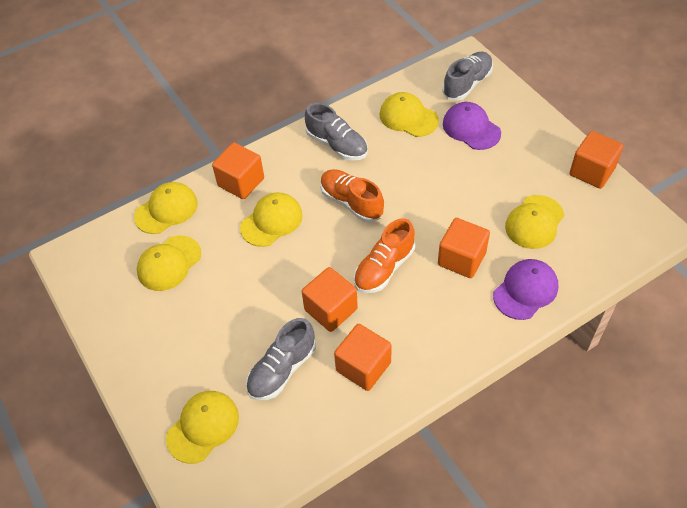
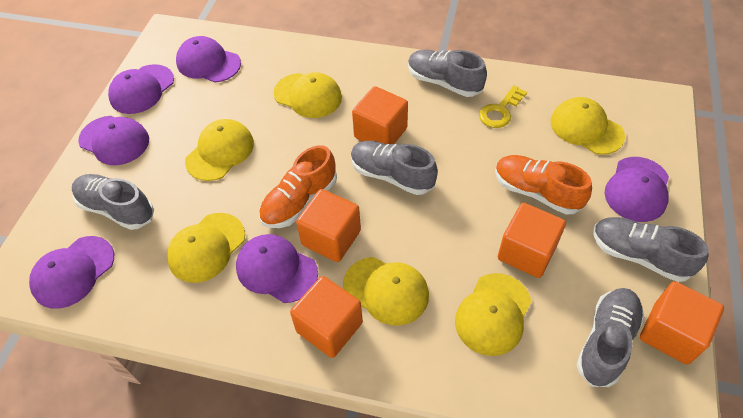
grey shoe: [246,318,316,400] [305,103,367,160] [443,52,493,101] = 3 -> [72,174,154,230] [351,141,438,195] [408,50,487,97] [577,288,644,387] [593,217,709,282] = 5
purple cap: [443,102,501,150] [493,259,558,320] = 2 -> [29,236,114,309] [78,116,149,165] [108,64,174,114] [176,36,241,83] [236,234,318,303] [605,157,669,222] = 6
yellow key: none = 0 -> [479,85,527,128] = 1

